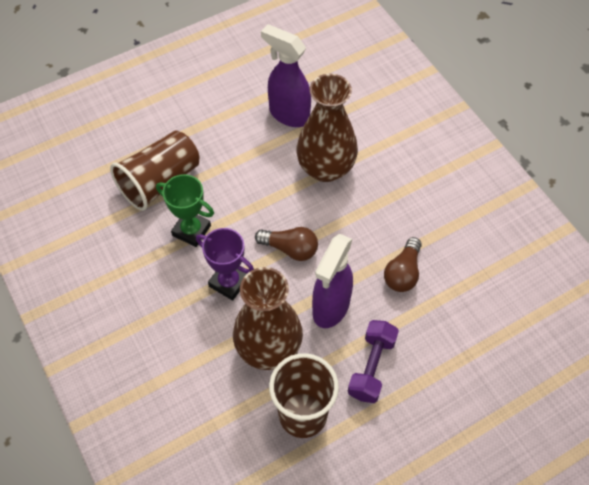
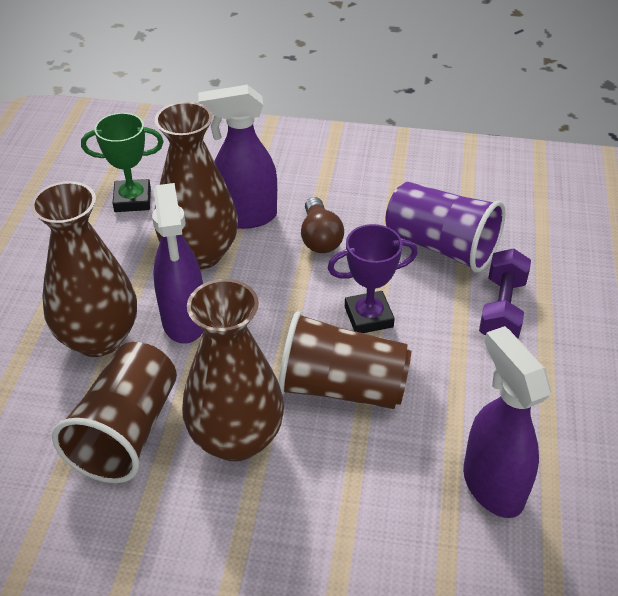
brown light bulb: [255,227,318,261] [384,237,422,292] = 2 -> [301,197,344,253] = 1
brown vase: [233,267,303,370] [296,74,358,182] = 2 -> [31,181,137,357] [155,102,238,269] [182,279,284,462] = 3
purple cup: none = 0 -> [385,182,505,273] = 1
purple spray bottle: [261,24,311,127] [312,234,353,328] = 2 -> [152,183,204,344] [198,85,277,229] [463,326,551,518] = 3

